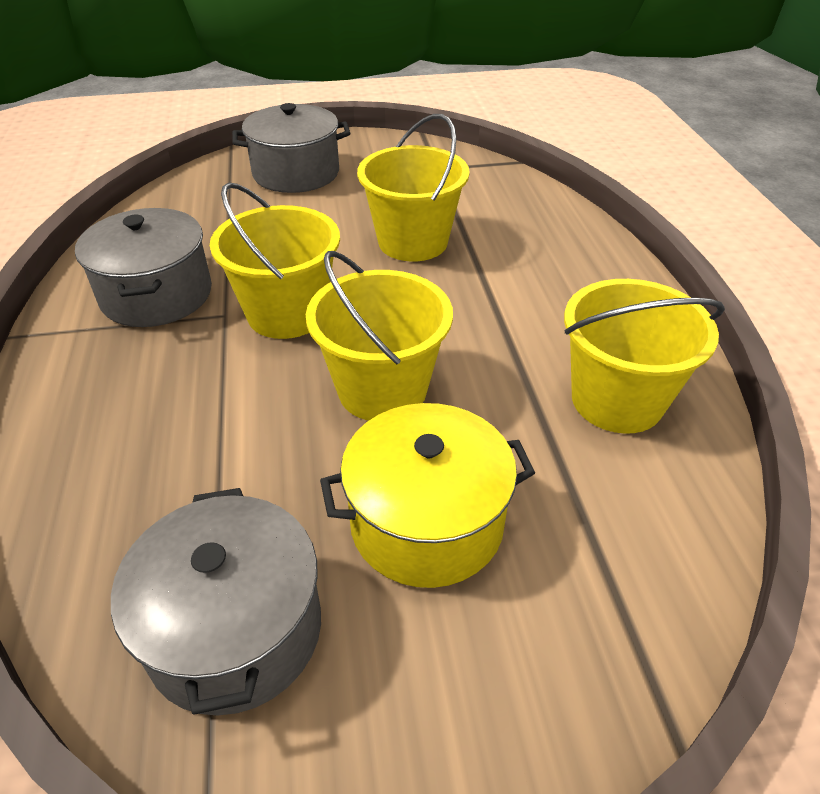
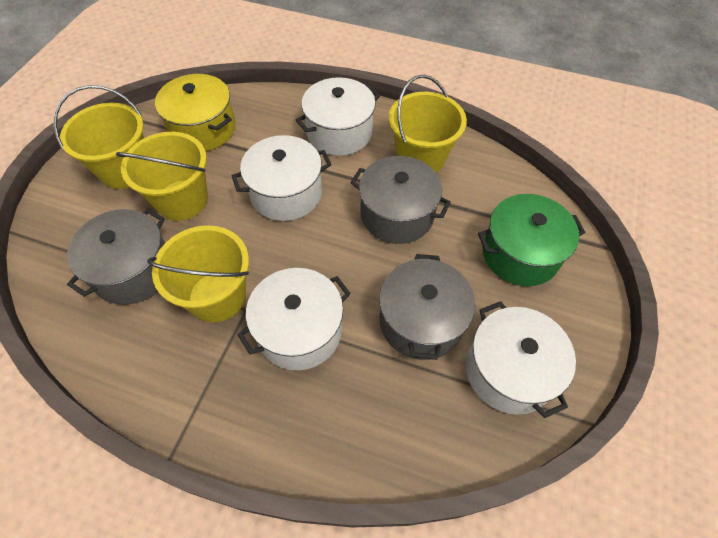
green pot: none = 0 -> [478,194,585,286] = 1
white pot: none = 0 -> [232,135,331,221] [237,268,351,371] [296,77,380,156] [466,301,576,418] = 4

